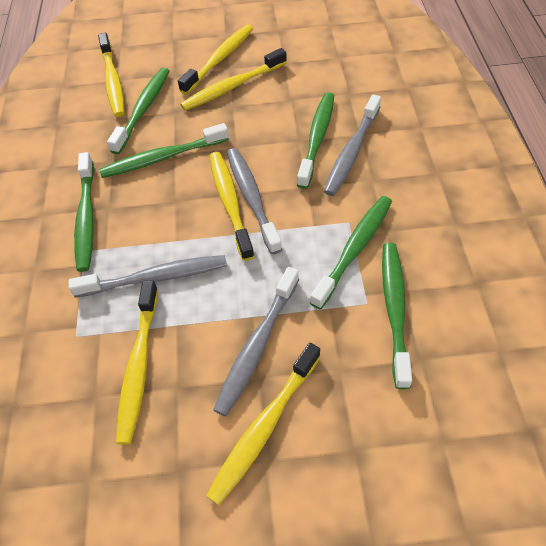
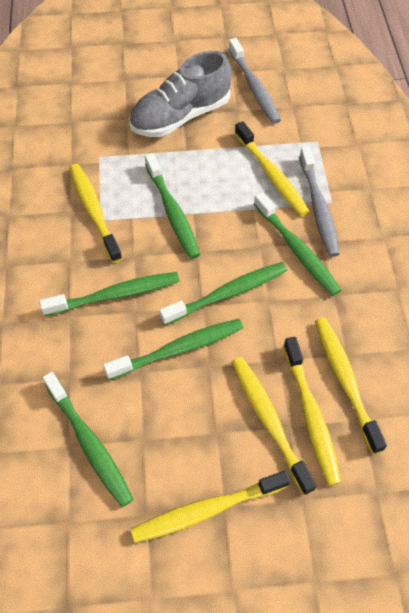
grey shoe: none = 0 -> [129,51,231,137] = 1
grey toothbrush: [69,255,227,298] [213,267,299,417] [227,148,282,254] [324,94,381,196] = 4 -> [228,38,281,124] [299,147,340,257] = 2

